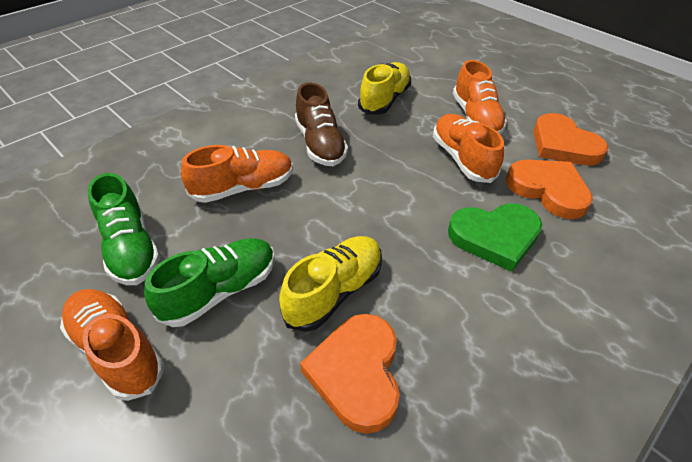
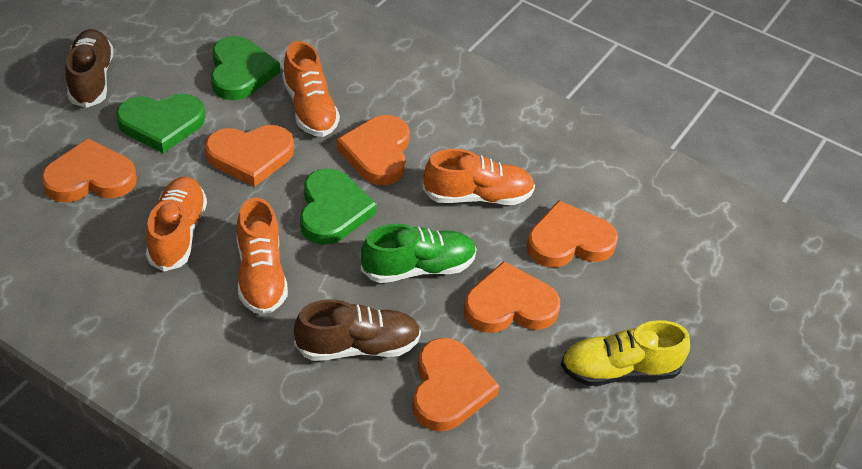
brown shoe: [295,82,348,166] = 1 -> [65,29,114,108] [294,299,421,361] = 2
green heart: [448,203,542,272] = 1 -> [116,94,205,153] [211,36,280,100] [300,168,377,245] = 3
green shoe: [88,173,160,285] [144,238,275,327] = 2 -> [361,224,477,283] = 1
orange heart: [300,314,400,434] [506,160,593,219] [533,113,608,166] = 3 -> [41,138,137,202] [205,125,294,187] [337,115,410,185] [412,338,499,431] [464,261,560,333] [527,200,618,267] = 6
yellow shoe: [279,236,382,332] [358,62,411,115] = 2 -> [561,320,690,386] = 1

